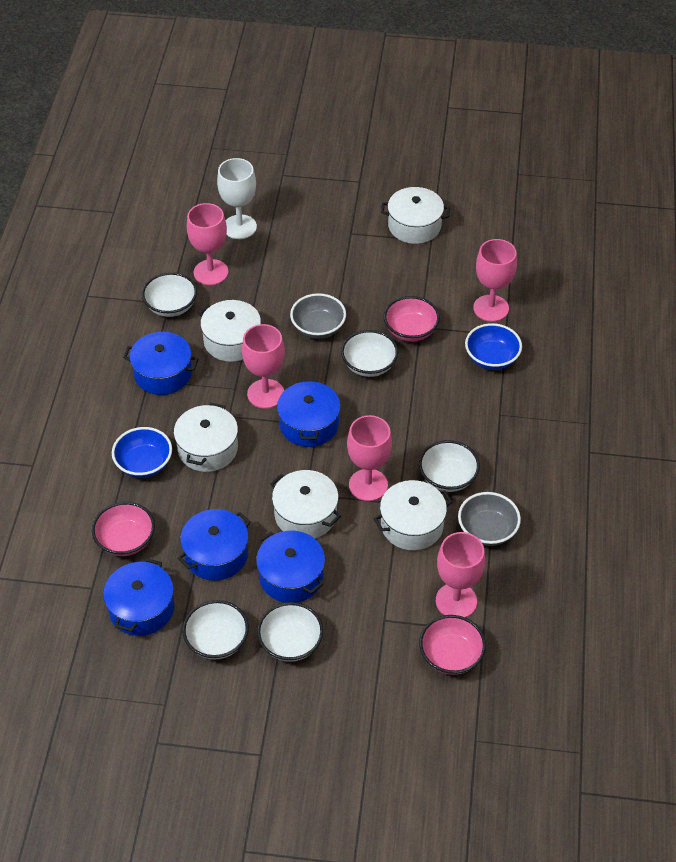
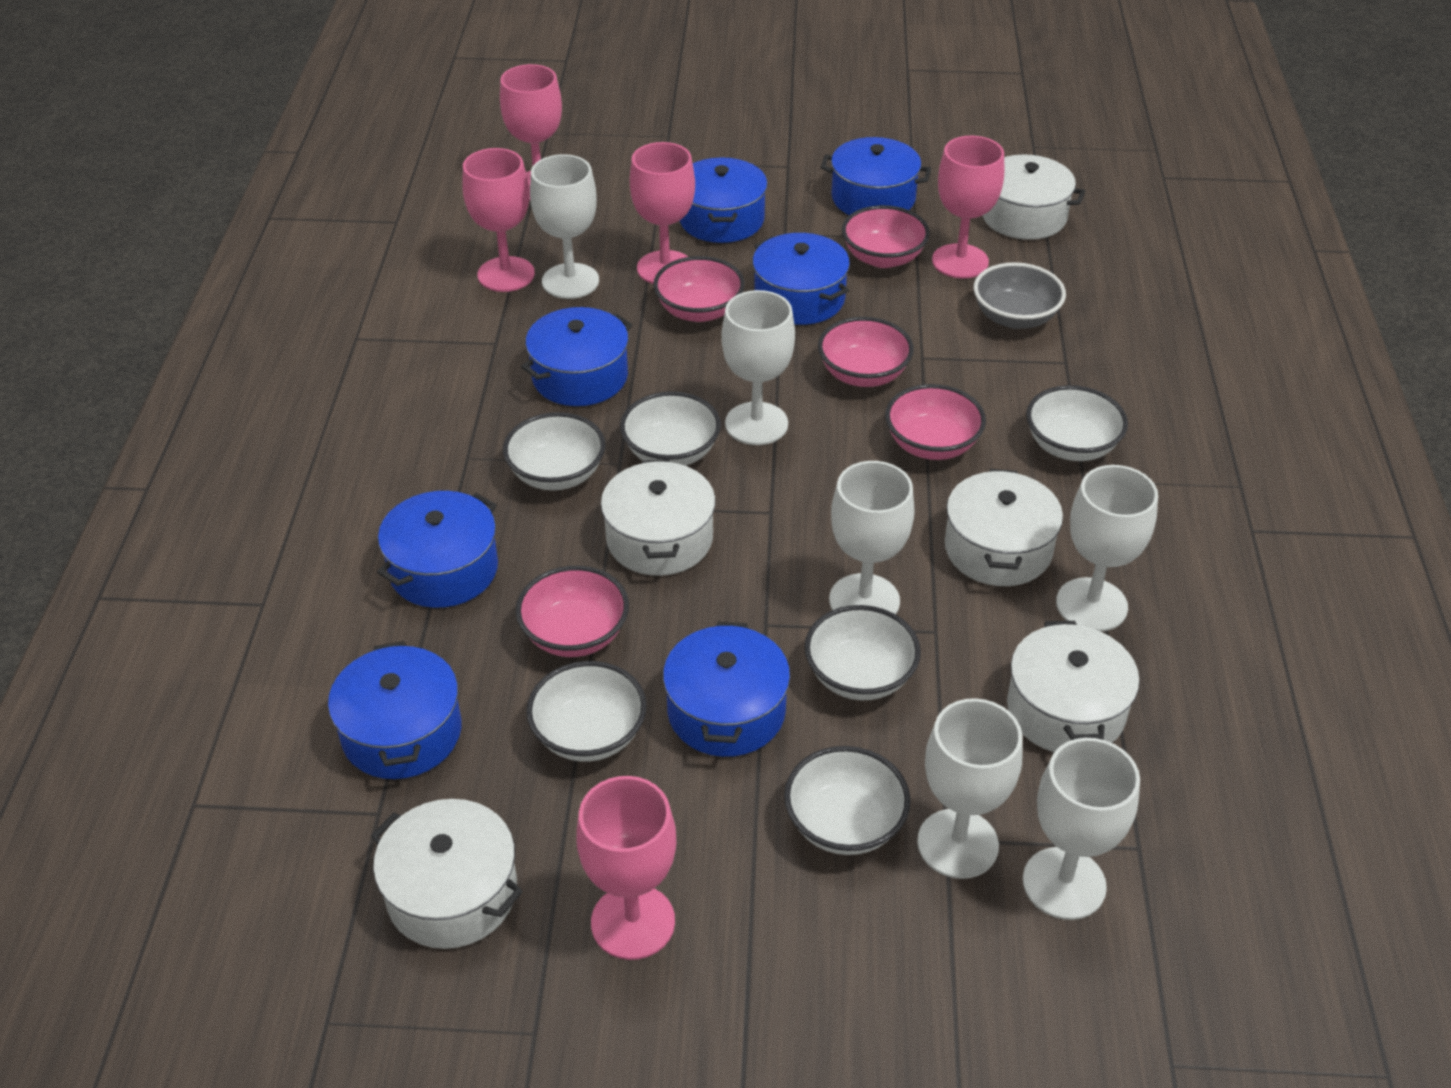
blue bowl: [112,427,172,478] [465,323,522,370] = 2 -> none = 0
blue pot: [103,558,174,636] [123,332,199,395] [178,509,251,581] [256,531,325,603] [277,379,341,447] = 5 -> [328,641,461,779] [377,491,498,608] [521,307,632,406] [663,622,790,757] [680,157,768,243] [753,233,850,325] [821,137,931,215] = 7
grey bowl: [290,293,346,339] [458,492,521,546] = 2 -> [973,262,1066,329] = 1
pink bowl: [92,502,155,556] [384,296,440,342] [419,615,486,675] = 3 -> [516,566,629,657] [653,256,745,322] [818,317,914,387] [842,205,930,268] [885,384,986,460] = 5
white bowl: [142,272,197,317] [182,600,249,660] [257,602,323,662] [341,330,398,377] [419,440,480,492] = 5 -> [503,412,606,490] [526,661,647,762] [620,391,721,466] [784,746,911,855] [804,605,921,700] [1026,385,1128,461] = 6
white goblet: [217,158,257,239] = 1 -> [530,154,599,299] [721,290,795,445] [829,461,914,614] [917,698,1023,879] [1023,738,1140,920] [1056,465,1158,632] = 6

